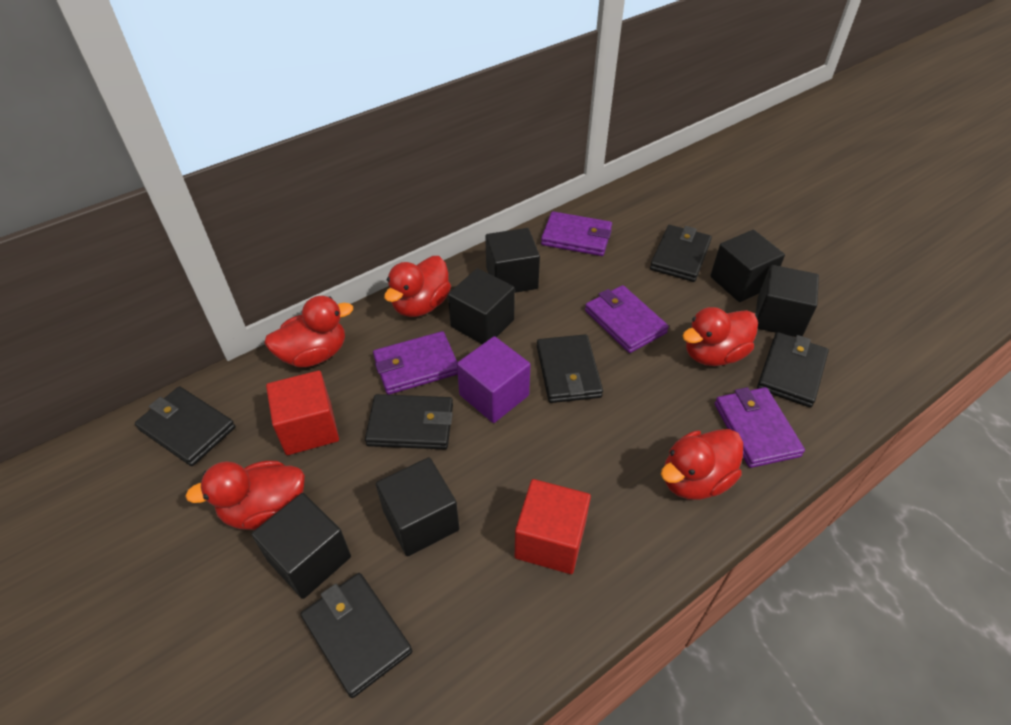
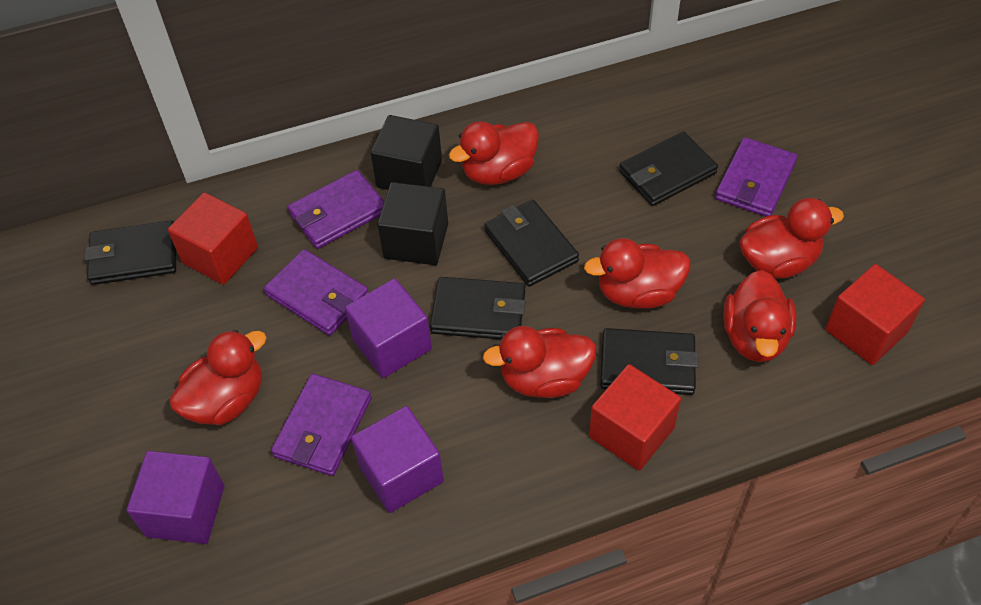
black cube: [251,493,351,599] [376,457,459,557] [448,268,515,344] [485,228,540,293] [710,230,785,302] [755,265,819,337] = 6 -> [371,115,442,190] [377,182,448,265] = 2
black wallet: [135,386,236,466] [301,573,412,698] [365,394,453,449] [537,334,603,403] [650,225,712,282] [757,332,829,407] = 6 -> [84,220,176,285] [430,277,526,340] [484,200,579,287] [600,328,699,395] [619,131,718,206] = 5
purple cube: [457,336,531,423] = 1 -> [127,451,224,544] [345,278,432,378] [351,406,444,513] = 3
red cube: [266,370,339,455] [515,479,591,574] = 2 -> [168,192,258,285] [589,364,681,471] [825,264,925,365] = 3
red duck: [185,461,305,530] [264,296,353,367] [384,256,451,317] [661,429,743,500] [683,307,758,366] = 5 -> [169,330,266,425] [449,121,539,185] [483,326,596,398] [584,238,690,309] [723,270,796,362] [739,198,844,278] = 6

